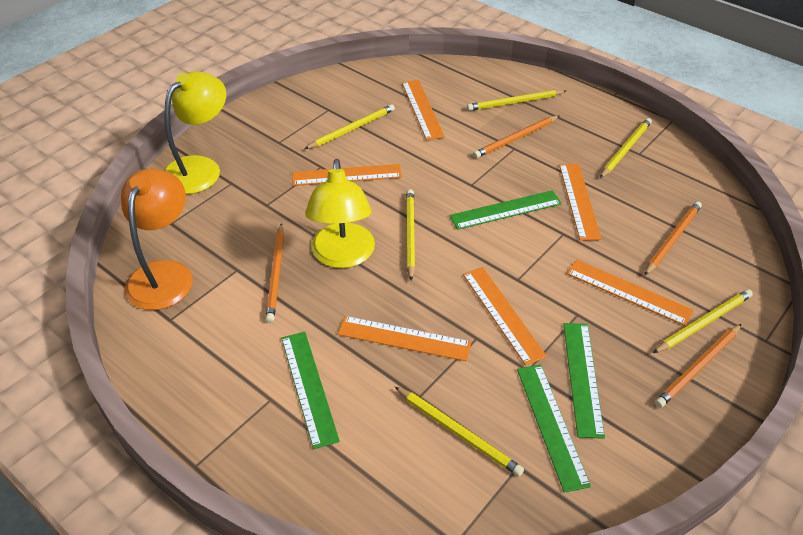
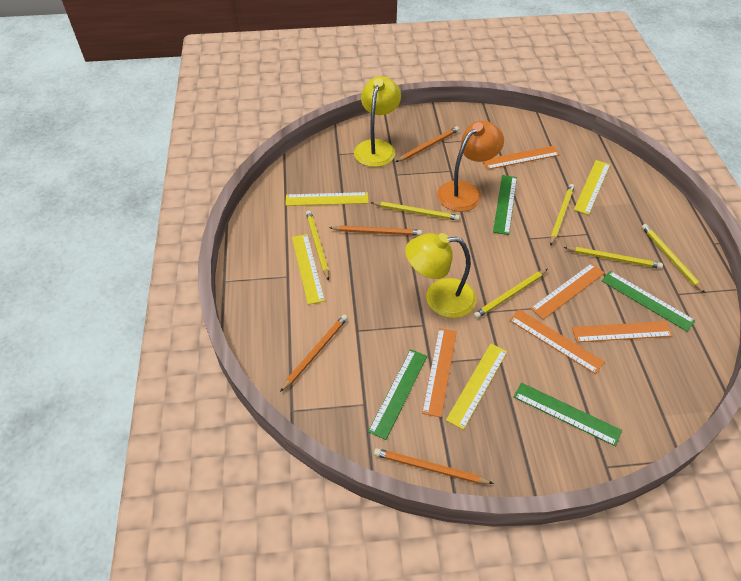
orange ruler: [292,164,402,186] [338,316,471,361] [402,80,445,140] [463,267,547,366] [559,164,601,241] [567,260,694,326] = 6 -> [422,328,457,417] [483,146,560,170] [509,309,605,374] [530,263,605,320] [572,321,673,342] = 5
yellow ruler: none = 0 -> [285,192,369,206] [292,234,325,305] [446,344,507,430] [574,160,610,215] = 4

